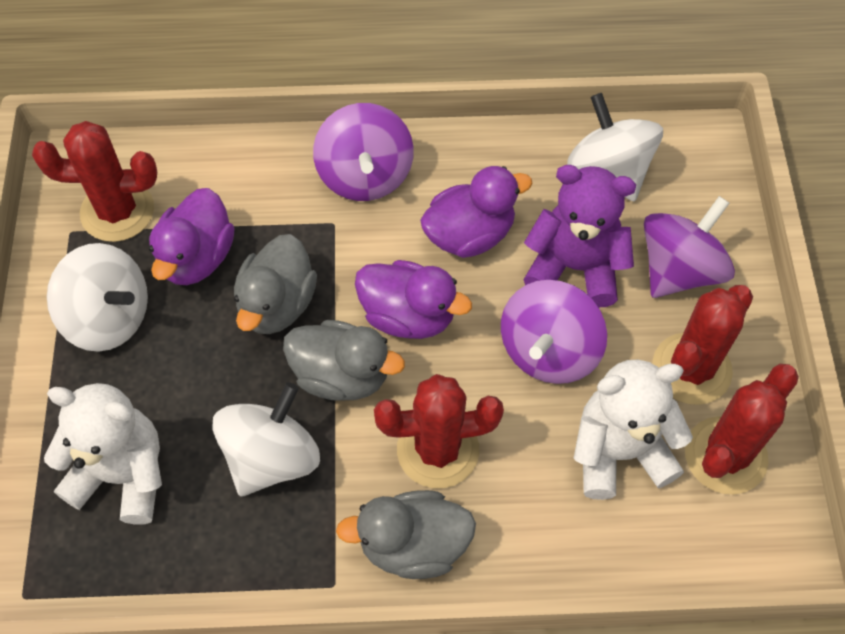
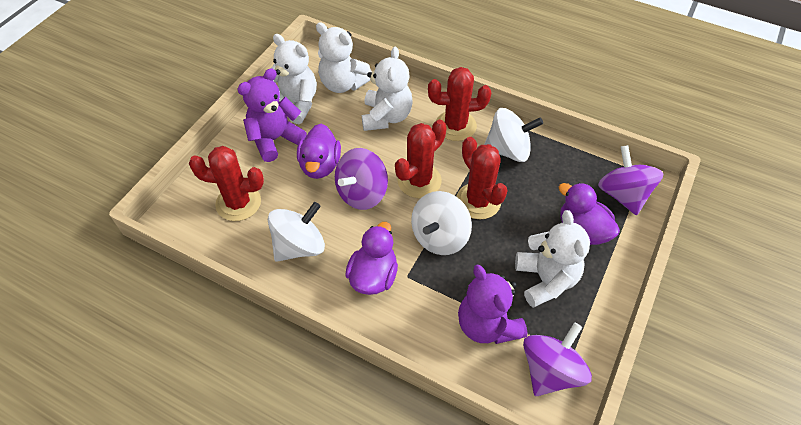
grey duck: [234,234,317,334] [283,320,405,401] [336,490,476,579] = 3 -> none = 0
purple teddy bear: [523,165,636,307] = 1 -> [237,68,307,162] [458,265,527,344] = 2
white teddy bear: [44,383,162,524] [574,360,693,500] = 2 -> [272,34,317,124] [316,22,372,93] [362,47,413,131] [515,210,590,308] = 4

